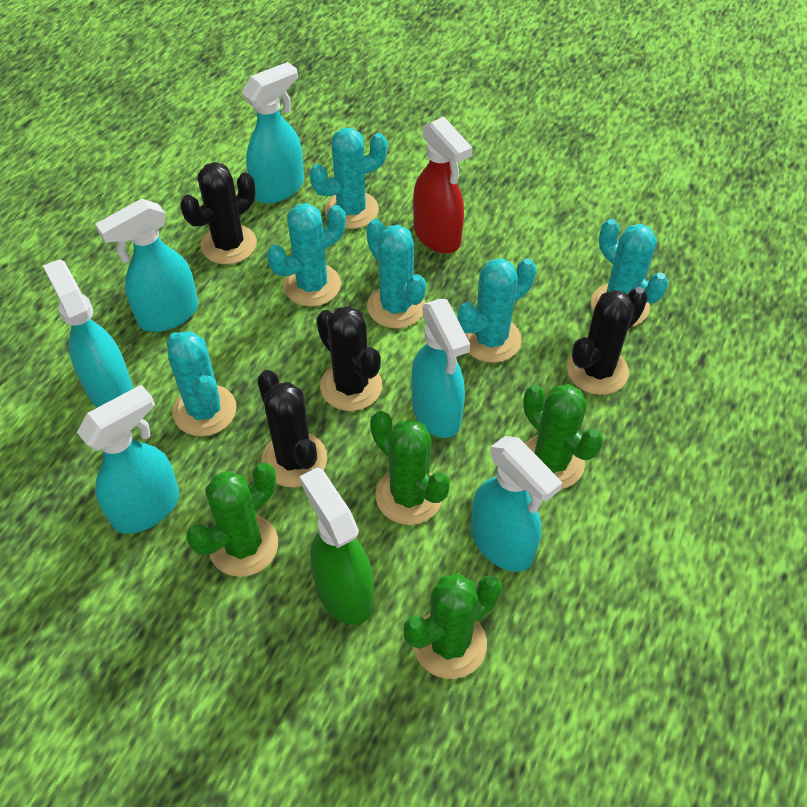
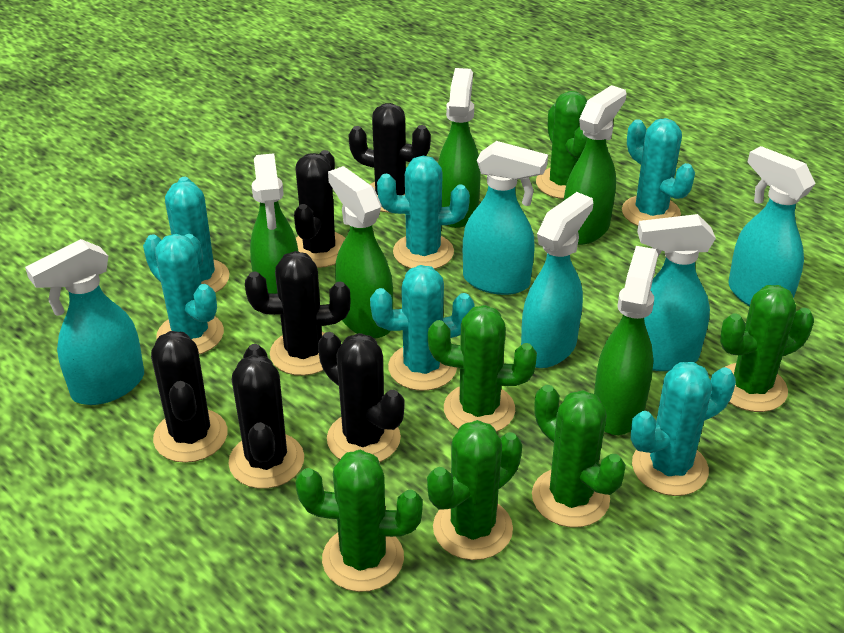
black cactus: [180,162,257,265] [257,370,327,488] [316,306,382,411] [567,287,648,395] = 4 -> [151,331,227,463] [228,344,304,489] [245,251,351,376] [294,150,345,268] [318,332,404,462] [348,103,431,212] = 6
green cactus: [186,462,278,577] [370,411,450,525] [404,573,502,679] [523,384,603,489] = 4 -> [296,450,423,592] [427,420,522,560] [428,305,537,432] [532,385,626,527] [536,91,587,199] [720,285,814,412] = 6
green spray bottle: [300,467,374,625] = 1 -> [250,153,299,294] [328,166,393,338] [438,68,481,228] [564,85,627,245] [594,246,658,435] = 5
red spray bottle: [413,117,472,253] = 1 -> none = 0
turquoise spray bottle: [43,259,133,408] [77,385,180,534] [95,199,198,332] [242,62,304,204] [411,299,470,438] [471,436,563,572] = 6 -> [25,239,144,405] [463,141,548,295] [521,192,593,368] [637,214,716,371] [728,146,816,306] = 5

